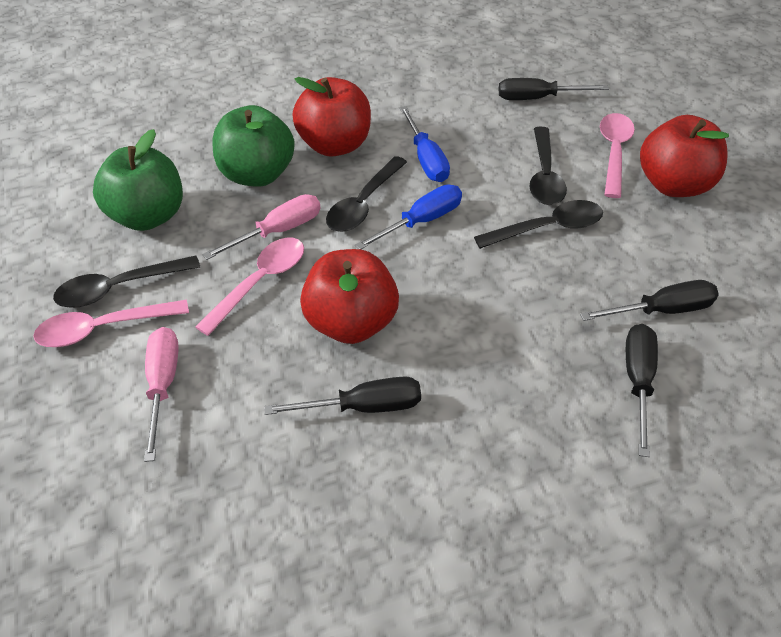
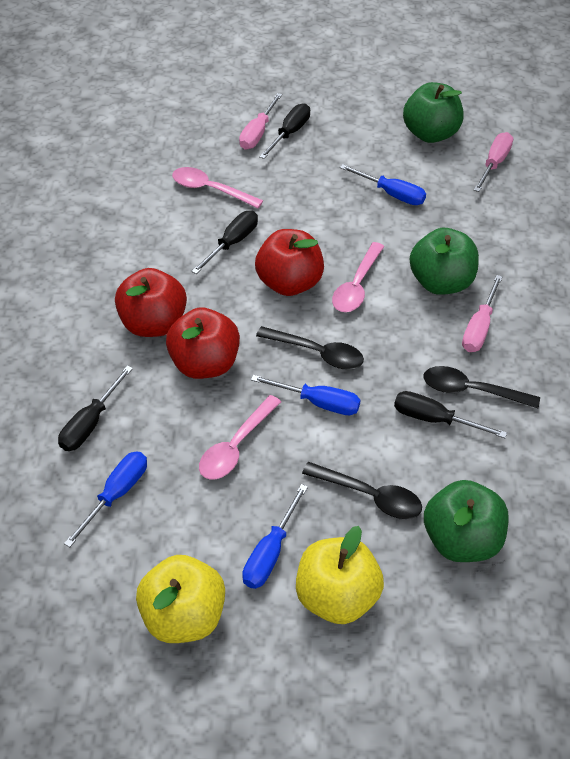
black spoon: [53,256,200,308] [326,156,407,232] [474,200,603,249] [529,127,567,205] = 4 -> [256,326,364,370] [302,462,422,519] [424,366,540,408] = 3
blue screwdriver: [355,185,462,249] [400,106,450,182] = 2 -> [64,451,147,547] [242,484,308,589] [251,375,360,415] [340,164,426,205] = 4
green apple: [93,129,183,231] [212,105,295,187] = 2 -> [403,82,464,143] [410,228,479,295] [424,480,509,562] = 3
pink screwdriver: [144,327,179,462] [203,194,320,260] = 2 -> [239,93,282,149] [462,275,503,352] [474,132,513,192] = 3
yellow apple: none = 0 -> [136,555,225,643] [296,526,384,624] = 2

